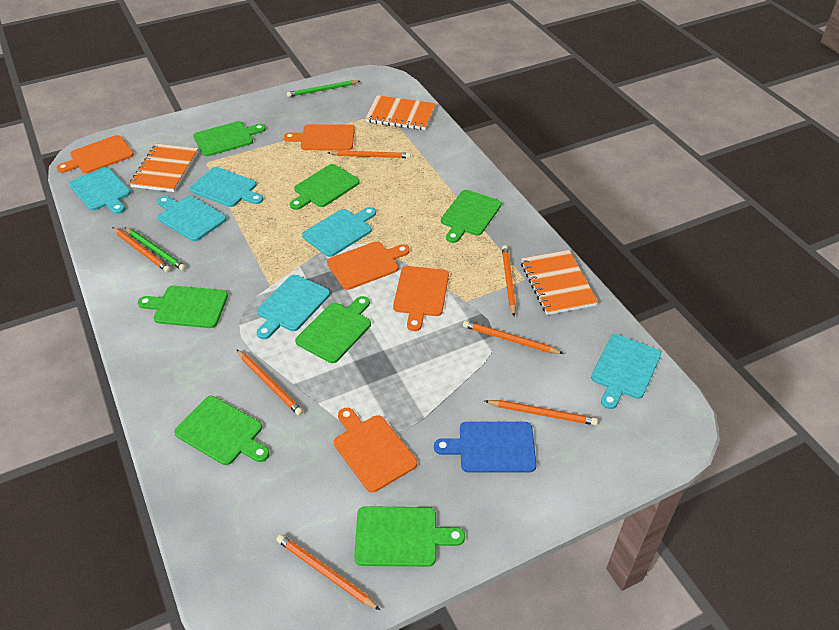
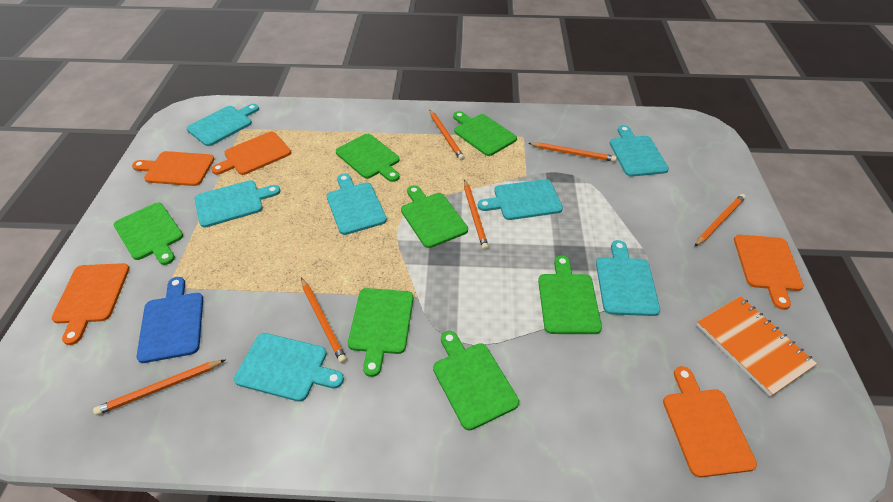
green pencil: [124,227,186,271] [287,80,360,97] = 2 -> none = 0
orange notebook: [129,144,198,192] [365,95,435,130] [521,250,598,315] = 3 -> [697,296,817,396] = 1
orange pencil: [112,227,171,272] [236,349,303,416] [276,534,380,610] [328,150,411,158] [463,321,564,354] [485,400,598,425] [502,245,516,316] = 7 -> [93,360,225,415] [301,278,347,363] [430,110,464,160] [464,179,489,250] [528,142,616,162] [695,194,746,246] = 6
turquoise cutting board: [69,167,131,214] [157,196,227,241] [190,167,263,207] [257,275,330,339] [302,207,376,257] [591,334,661,409] = 6 -> [187,104,259,146] [194,180,281,227] [234,333,344,402] [326,174,387,235] [478,179,563,220] [596,240,660,316] [610,125,669,177] = 7

